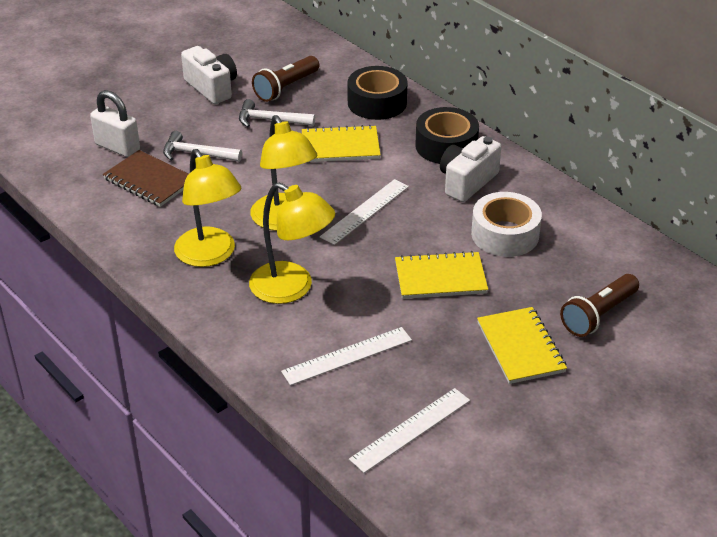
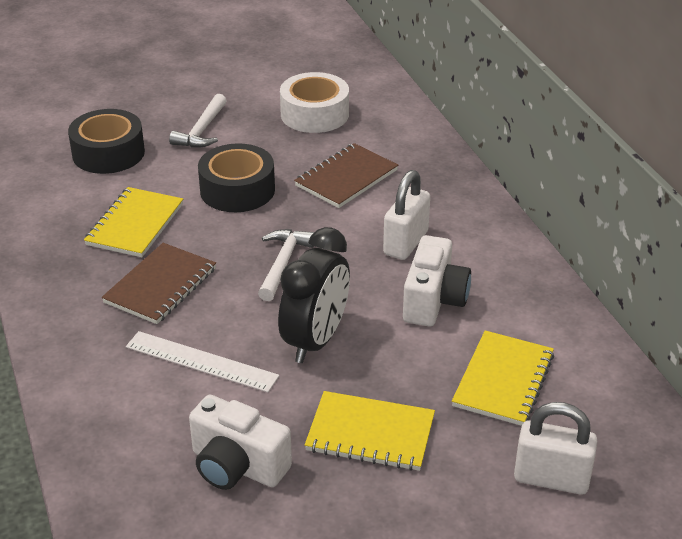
black clock: none = 0 -> [278,227,350,363] = 1
brown flashlight: [252,56,319,102] [560,274,639,337] = 2 -> none = 0
brown notebook: [103,150,189,207] = 1 -> [102,243,216,324] [294,143,398,208] = 2
white padlock: [90,90,140,157] = 1 -> [383,170,430,260] [514,402,597,495] = 2
white ruler: [281,327,412,386] [320,179,409,245] [349,388,470,473] = 3 -> [126,331,280,392] = 1
yellow lamp: [174,149,242,267] [249,182,335,304] [250,115,317,231] = 3 -> none = 0

